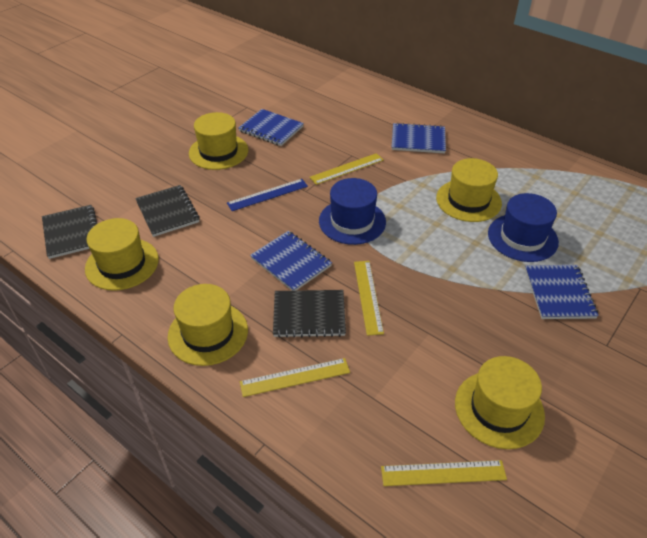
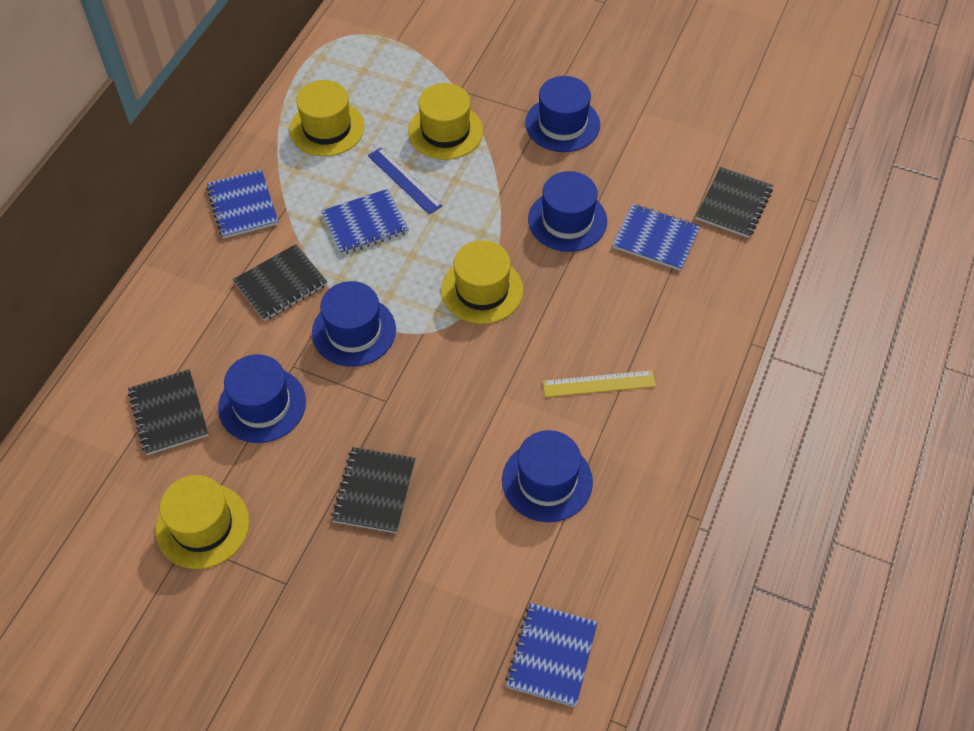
black notebook: [42,205,97,259] [135,185,200,237] [273,290,346,338] = 3 -> [128,369,209,455] [233,244,327,321] [331,447,415,533] [696,167,773,238] = 4
blue hat: [319,178,386,245] [488,193,559,262] = 2 -> [218,354,306,443] [312,281,396,367] [502,430,593,522] [525,76,600,152] [528,171,607,252] = 5
yellow hat: [85,218,159,291] [168,284,248,366] [189,112,248,170] [436,158,502,222] [455,356,545,449] = 5 -> [156,475,249,569] [289,80,365,156] [408,83,483,160] [441,240,523,324] = 4
yellow ruler: [240,358,350,397] [309,153,384,185] [354,261,384,336] [381,460,507,486] = 4 -> [543,370,656,397] = 1

